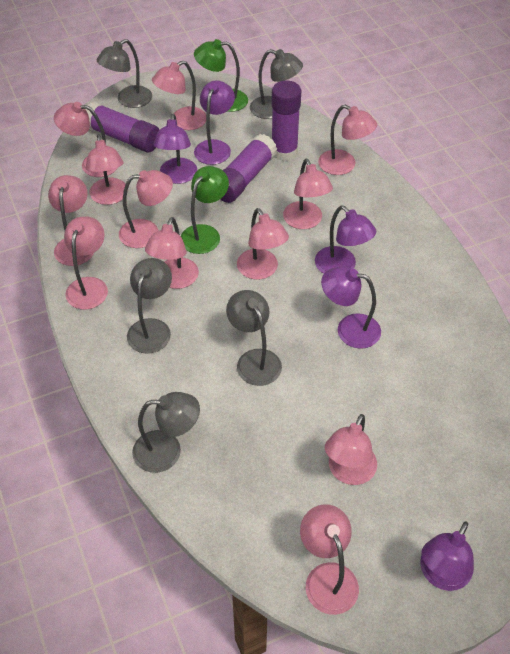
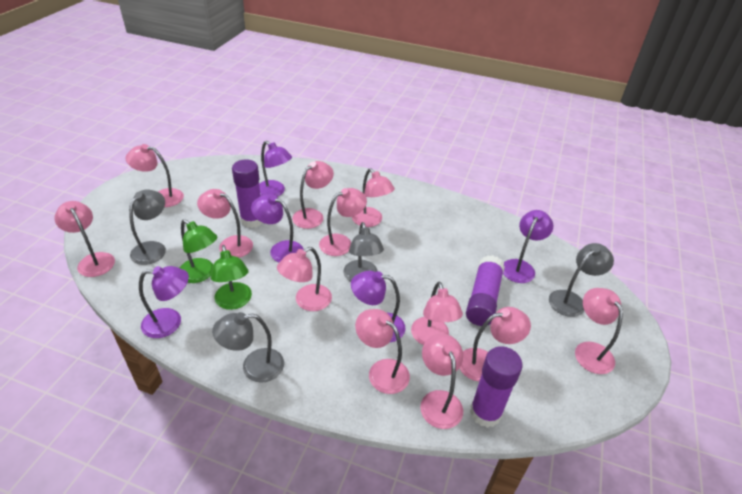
grey lamp: [97,39,152,108] [127,258,172,354] [132,392,200,473] [226,290,282,386] [250,49,303,119] = 5 -> [129,190,166,265] [212,312,284,383] [343,222,384,282] [549,243,614,317] = 4

